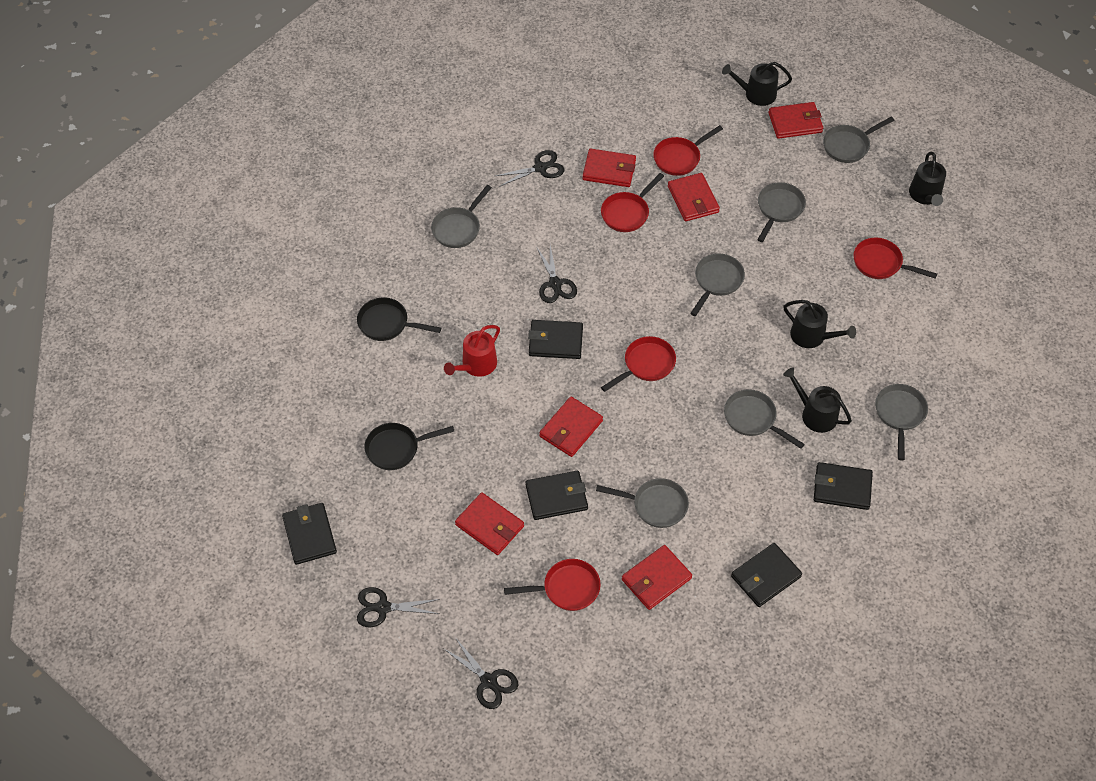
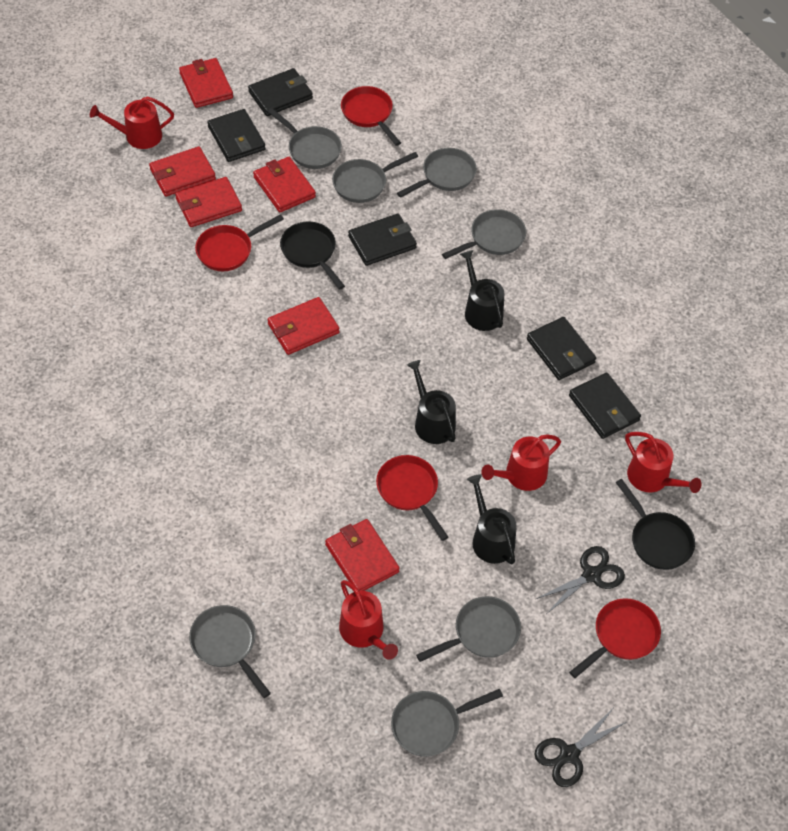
black scissors: [357,587,440,627] [443,637,518,709] [495,150,564,187] [536,245,577,303] = 4 -> [534,709,627,787] [536,546,625,612] = 2
black watering can: [722,62,792,106] [783,367,852,433] [784,300,856,348] [909,152,946,206] = 4 -> [407,360,456,444] [460,250,504,331] [467,474,517,564] = 3
red pan: [504,559,601,611] [601,173,664,232] [601,336,676,392] [653,125,723,176] [854,238,937,279] = 5 -> [195,214,284,271] [341,86,401,146] [376,455,448,541] [569,598,661,678] = 4
red watering can: [444,325,500,377] = 1 -> [90,96,174,149] [339,580,398,660] [482,434,561,491] [625,432,701,493] = 4

